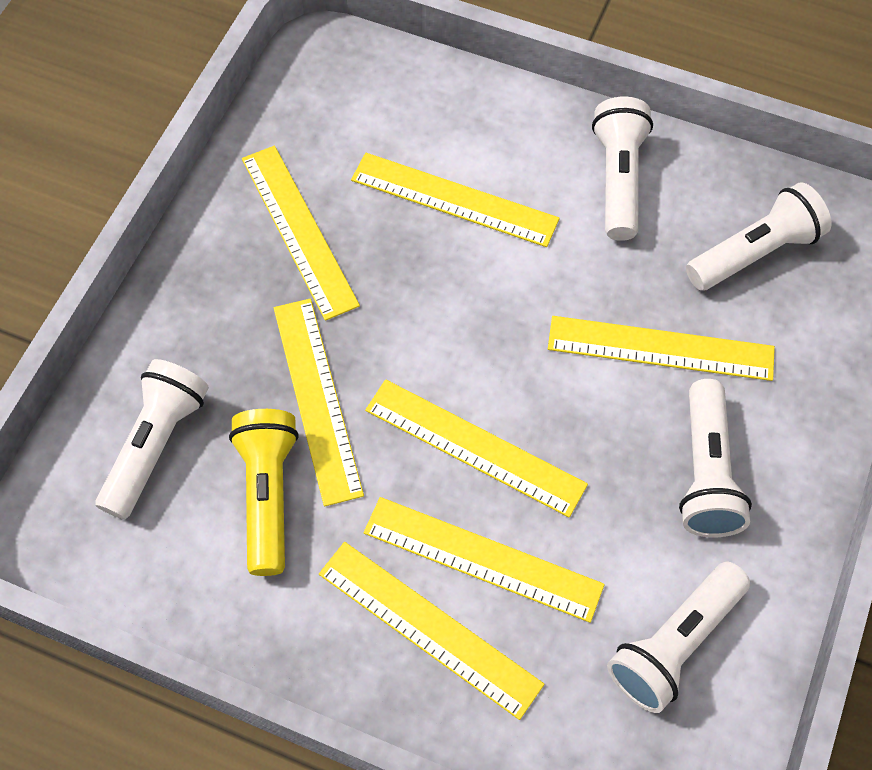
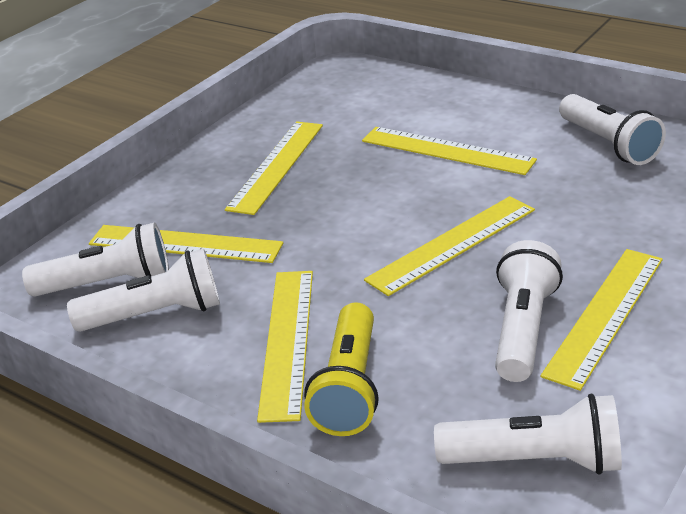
yellow ruler: [242,146,360,321] [274,299,364,507] [319,542,544,720] [351,153,560,247] [364,497,605,623] [365,379,588,517] [548,316,775,381] = 7 -> [89,225,283,263] [225,121,323,215] [257,271,313,423] [362,127,537,175] [364,196,535,296] [540,249,663,391] = 6

